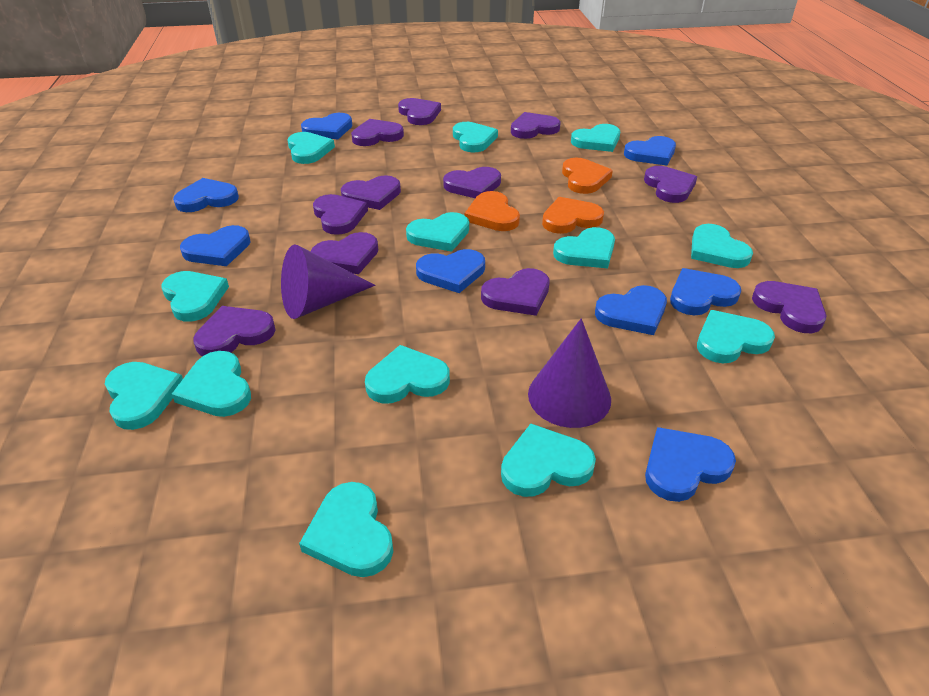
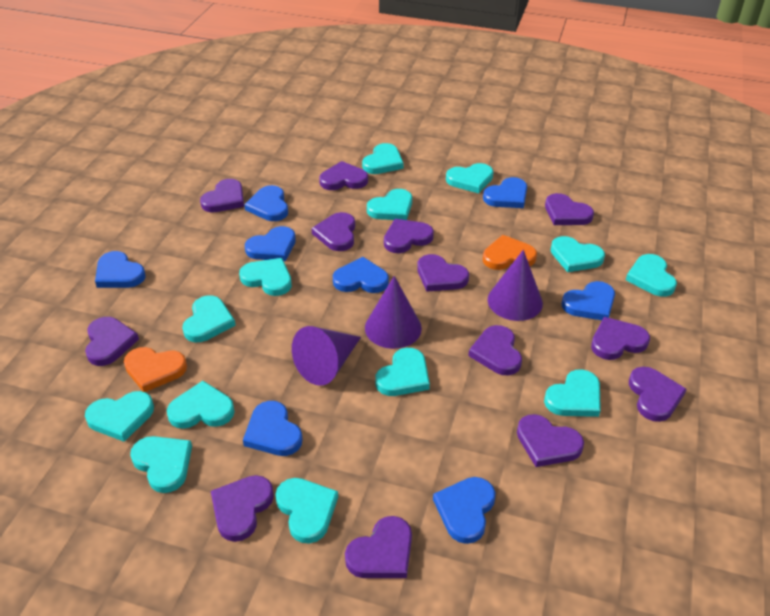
orange heart: [465,191,520,231] [542,197,604,234] [562,158,613,194] = 3 -> [124,347,187,392] [483,235,537,270] = 2
purple cone: [281,245,375,319] [528,318,611,428] = 2 -> [292,326,361,386] [365,276,422,349] [488,250,543,321] = 3
purple heart: [193,306,276,356] [311,232,378,274] [313,194,368,235] [341,175,401,210] [351,119,404,146] [398,98,441,125] [443,167,501,198] [481,268,550,316] [511,112,561,139] [644,166,697,203] [752,281,826,333] = 11 -> [85,317,139,366] [200,179,244,212] [211,475,274,542] [312,212,355,251] [319,161,368,190] [345,516,412,578] [384,219,434,253] [417,254,469,292] [468,325,522,376] [517,414,584,467] [545,193,594,225] [591,317,650,360] [629,367,687,422] = 13

